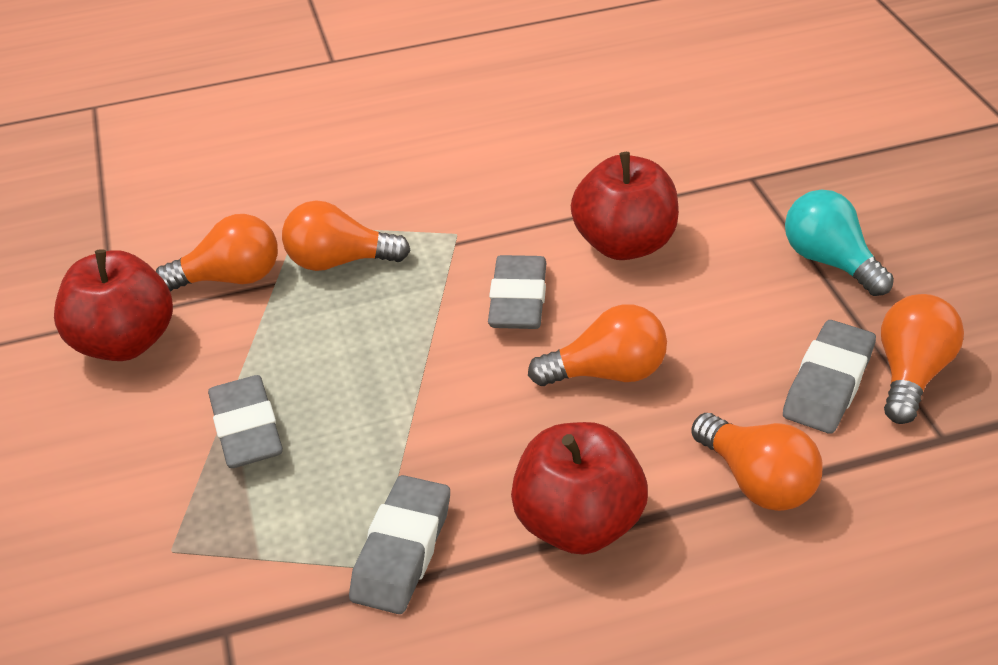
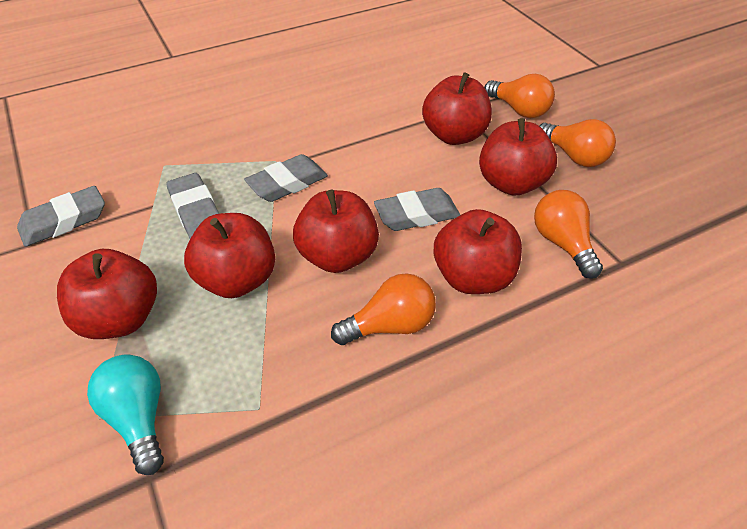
orange light bulb: [156,214,278,292] [282,201,411,271] [528,304,667,386] [692,413,823,511] [881,294,964,424] = 5 -> [331,273,436,345] [484,74,555,118] [534,190,603,279] [539,119,616,167] = 4
red apple: [54,249,173,361] [511,422,648,555] [571,152,679,260] = 3 -> [57,249,157,339] [184,213,275,298] [293,190,379,273] [422,72,492,145] [434,209,522,294] [479,118,557,196] = 6

